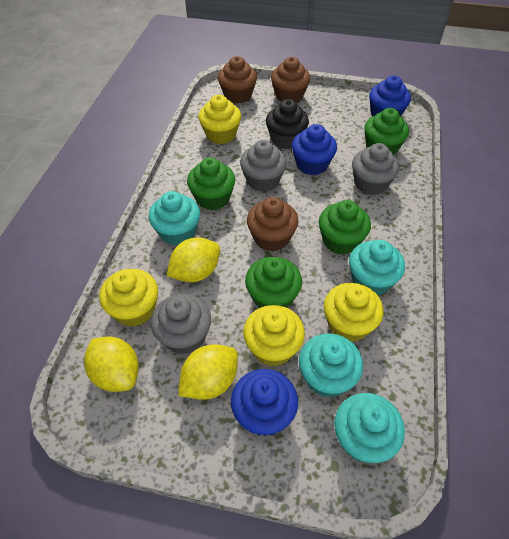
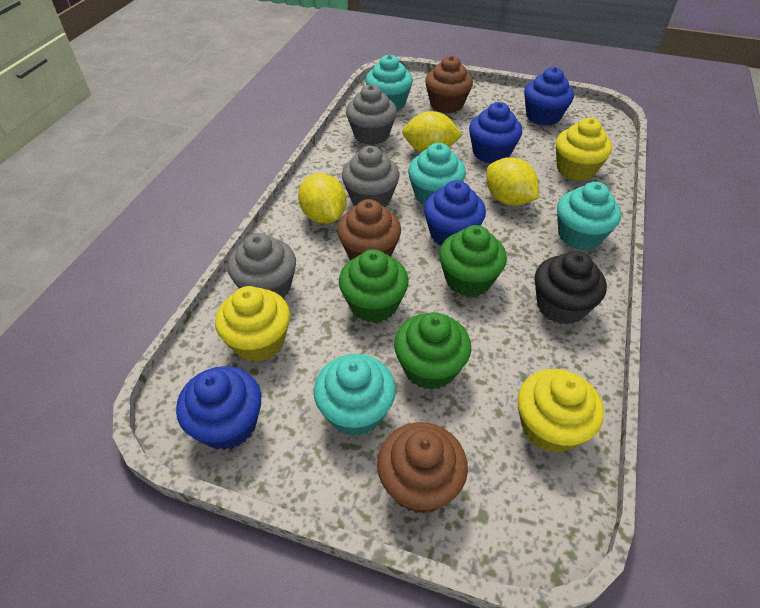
blue cupcake: [231,369,298,436] [292,124,337,175] [369,76,411,117] = 3 -> [176,366,261,450] [424,180,486,246] [469,102,522,164] [524,67,574,126] = 4
green cupcake: [187,157,235,210] [245,257,302,308] [319,200,371,255] [364,108,409,155] = 4 -> [339,249,409,323] [394,312,471,390] [439,225,507,297] = 3
yellow cupcake: [99,269,158,327] [198,95,241,144] [243,305,305,366] [324,283,383,342] = 4 -> [215,286,290,362] [518,369,604,453] [556,118,612,181] = 3

